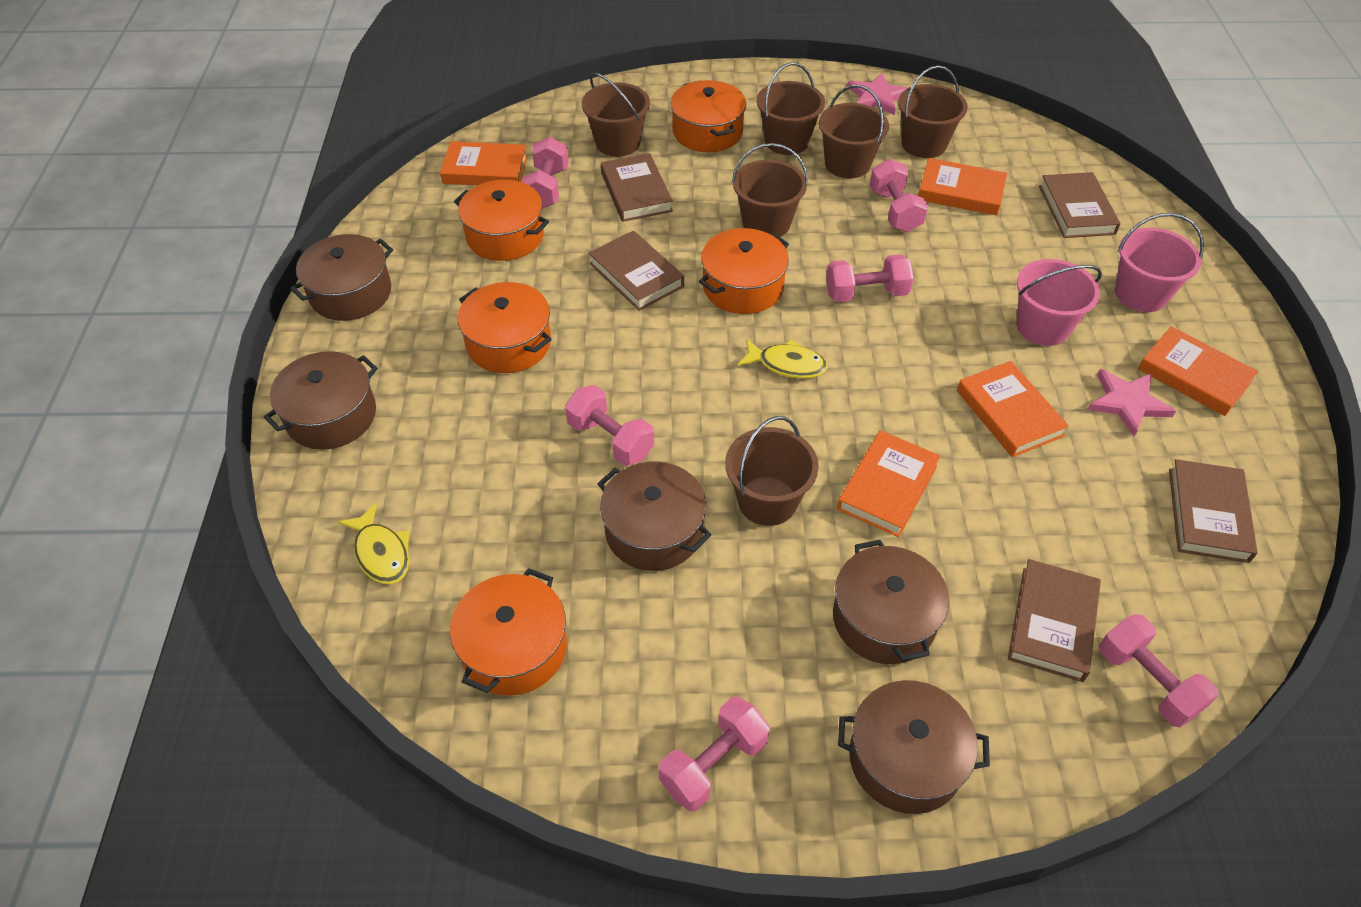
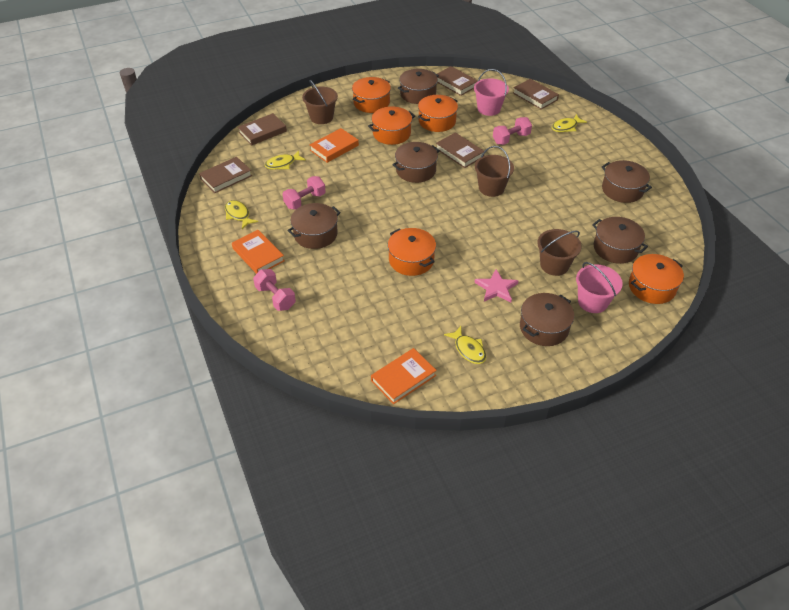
brown bucket: [582,72,650,157] [725,416,819,526] [732,143,808,237] [757,62,825,155] [819,85,889,178] [898,65,968,158] = 6 -> [302,80,338,124] [475,146,514,197] [537,229,582,276] = 3
brown pot: [264,351,378,450] [290,234,393,321] [597,462,711,571] [833,540,949,664] [838,680,990,814] = 5 -> [287,203,341,249] [392,142,440,183] [398,69,439,104] [520,293,574,346] [592,217,648,264] [602,160,652,203] = 6
orange book: [440,141,528,185] [837,430,940,537] [918,158,1007,216] [957,361,1069,457] [1138,326,1258,416] = 5 -> [232,230,284,274] [310,128,359,163] [371,348,437,404] = 3
pink dumbbell: [522,137,569,209] [565,385,654,466] [658,697,770,811] [826,254,914,303] [870,159,928,232] [1099,614,1219,727] = 6 -> [253,269,296,311] [283,176,326,210] [493,117,532,145] = 3
pink star: [847,73,908,116] [1087,369,1176,437] = 2 -> [474,269,519,302] = 1
yellow fish: [338,503,410,584] [738,339,827,379] = 2 -> [225,200,258,229] [265,150,306,170] [444,326,486,364] [552,114,587,132] = 4

